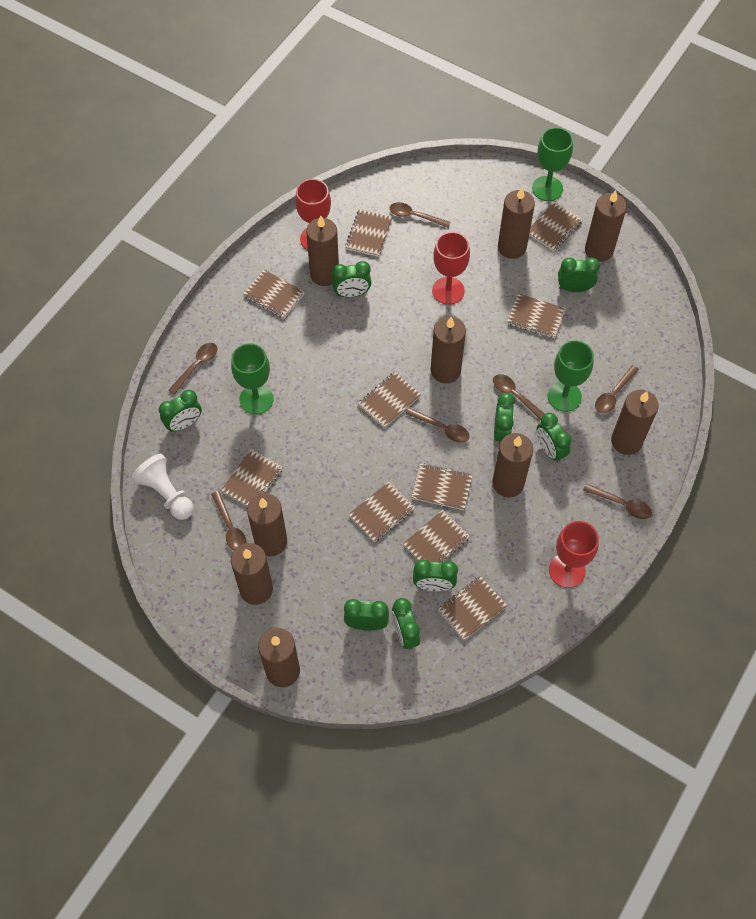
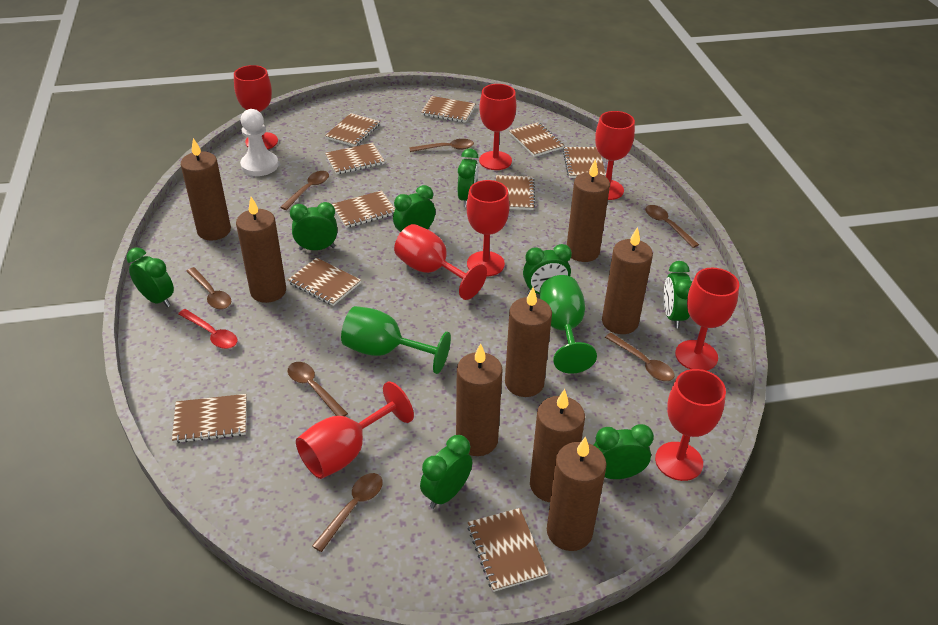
brown candle: [231,543,273,605] [247,494,287,556] [258,628,300,687] [306,215,339,286] [431,317,466,383] [492,433,533,498] [498,188,535,259] [585,190,627,262] [611,390,659,455] = 9 -> [181,138,231,240] [236,197,286,303] [456,344,503,456] [505,287,552,397] [530,389,585,502] [547,437,607,551] [567,159,610,262] [602,227,653,334] = 8
green goblet: [231,343,274,415] [532,127,573,201] [548,340,594,412] = 3 -> [341,306,451,374] [540,275,597,374] = 2
red goblet: [295,179,331,250] [432,232,470,305] [549,521,599,588] = 3 -> [234,65,278,149] [296,382,414,479] [394,224,487,300] [467,180,509,276] [479,84,516,170] [595,111,635,200] [655,369,726,481] [675,268,739,371] = 8
red spoon: none = 0 -> [178,309,238,349] = 1

